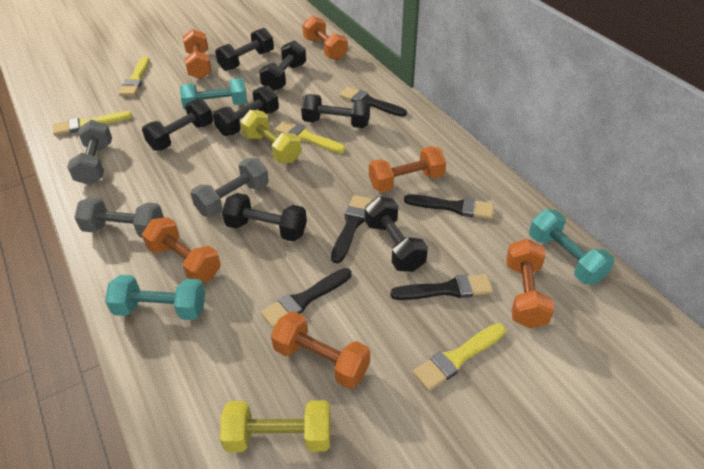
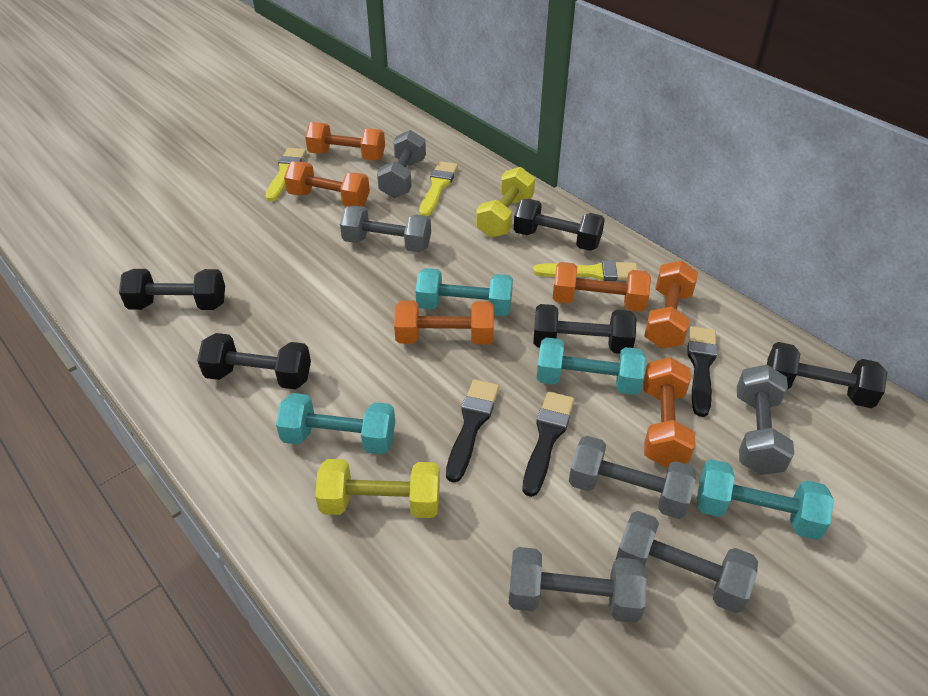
black brush: [261,268,351,329] [331,195,373,263] [339,87,407,117] [390,274,493,300] [404,194,494,219] = 5 -> [446,379,499,483] [523,392,574,497] [687,326,717,417] = 3
black dumbbell: [142,99,213,151] [213,85,279,136] [215,28,274,71] [222,193,307,242] [259,40,306,91] [301,94,370,128] [365,197,428,272] = 7 -> [119,269,225,310] [197,333,311,389] [514,199,605,251] [533,304,636,354] [767,342,888,408] = 5
grey dumbbell: [67,120,112,185] [74,197,164,238] [191,158,269,217] = 3 -> [340,206,431,252] [377,130,426,198] [509,547,647,623] [569,436,696,519] [616,511,758,613] [737,365,794,475] = 6
turquoise dumbbell: [105,275,205,320] [180,78,247,110] [529,209,614,284] = 3 -> [276,393,395,454] [415,268,513,316] [536,337,646,395] [697,459,834,540] = 4
yellow brush: [53,111,132,136] [119,57,149,96] [275,120,345,153] [413,323,506,391] = 4 -> [265,148,306,202] [419,161,458,216] [533,260,638,281] = 3

